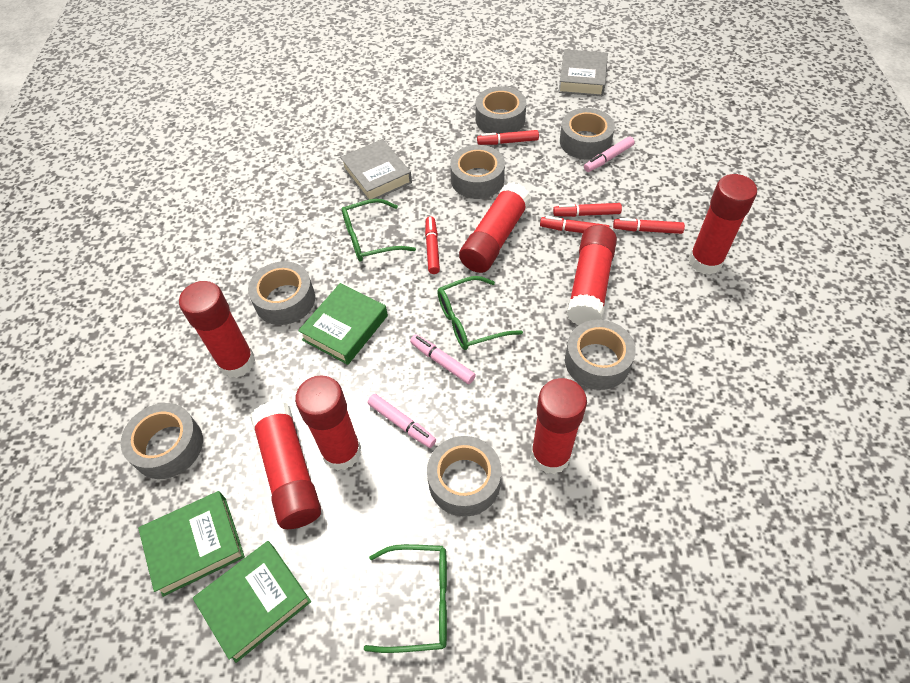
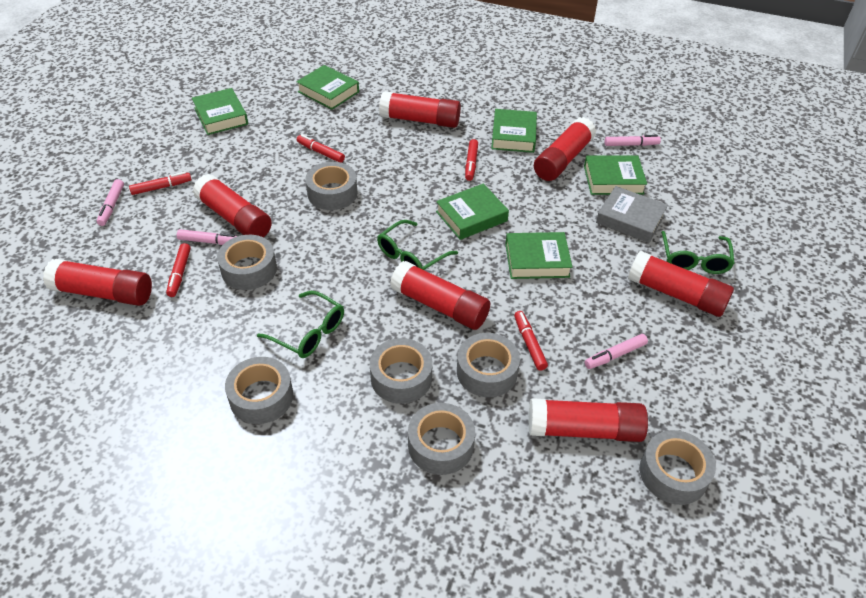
green book: [138,491,245,597] [193,541,311,663] [298,283,388,365] = 3 -> [192,88,248,135] [296,65,359,110] [436,183,509,240] [491,109,537,153] [505,232,572,279] [584,155,647,195] = 6
grey book: [340,139,412,200] [558,49,608,96] = 2 -> [596,186,668,243] = 1
pink marker: [368,394,436,448] [410,334,476,384] [584,136,635,172] = 3 -> [97,179,124,226] [177,229,237,245] [585,334,648,369] [605,135,661,146] = 4

